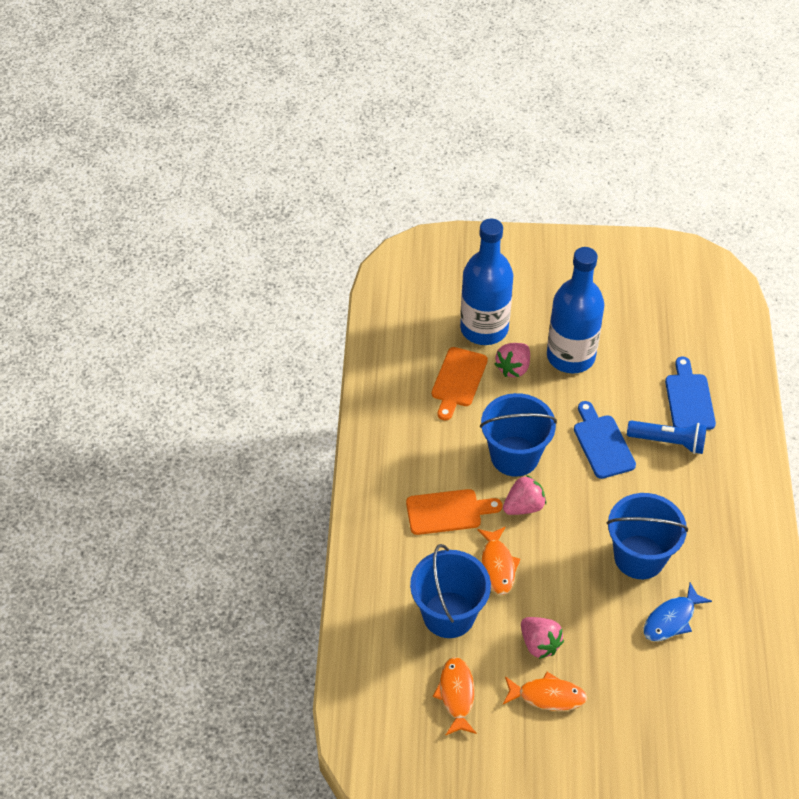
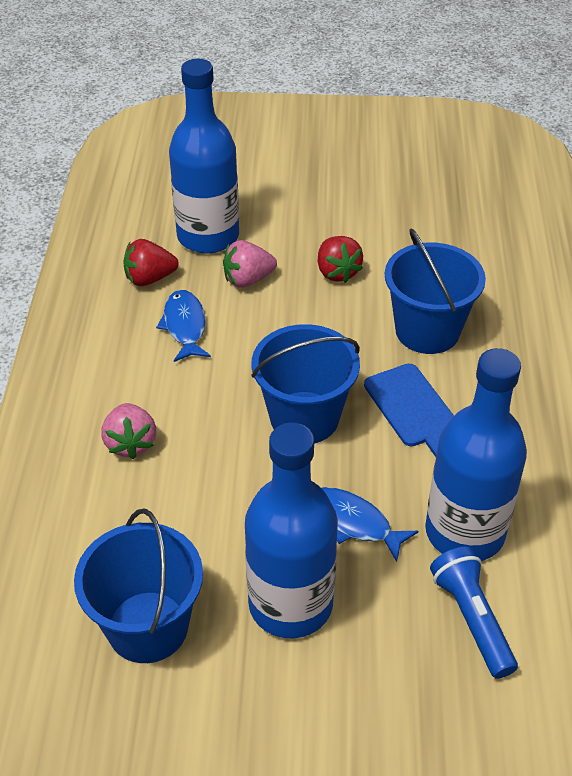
blue bottle: [460,219,513,345] [547,247,605,373] = 2 -> [169,59,239,254] [245,423,338,639] [425,348,527,561] = 3
blue cutting board: [574,401,636,479] [665,356,716,430] = 2 -> [364,364,454,457] = 1
blue fish: [643,583,712,641] = 1 -> [156,290,211,362] [321,487,418,562] = 2
orange cutting board: [406,489,502,535] [432,347,488,421] = 2 -> none = 0
orange fish: [433,657,477,736] [477,526,521,595] [503,672,587,711] = 3 -> none = 0
pink strawberry: [495,343,530,377] [503,475,546,515] [521,617,564,659] = 3 -> [101,403,156,459] [223,240,277,288] = 2
red strawberry: none = 0 -> [123,239,179,286] [318,236,363,283] = 2

